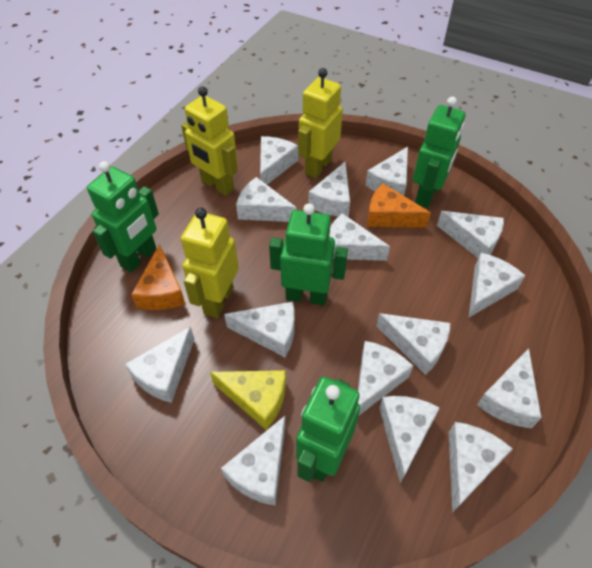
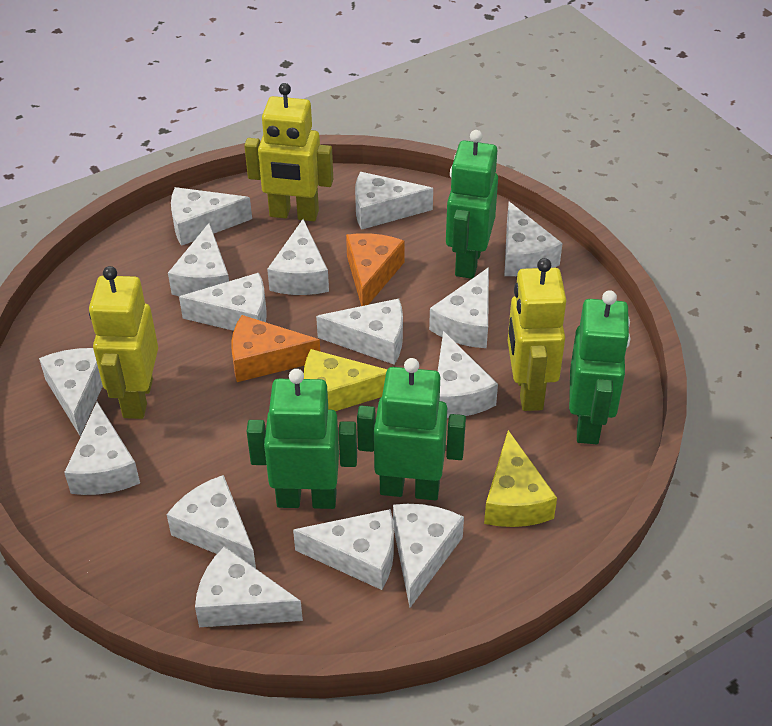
yellow cheese: [210,370,286,430] = 1 -> [304,349,388,411] [484,430,557,527] = 2

